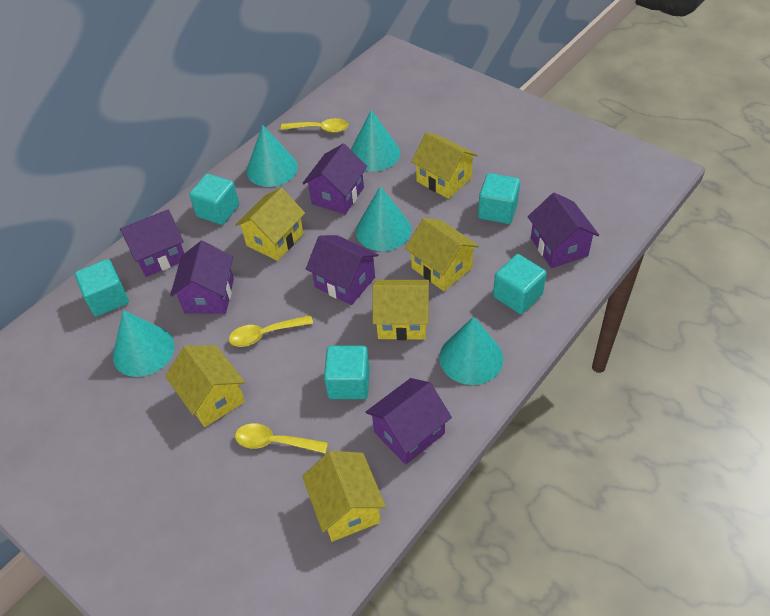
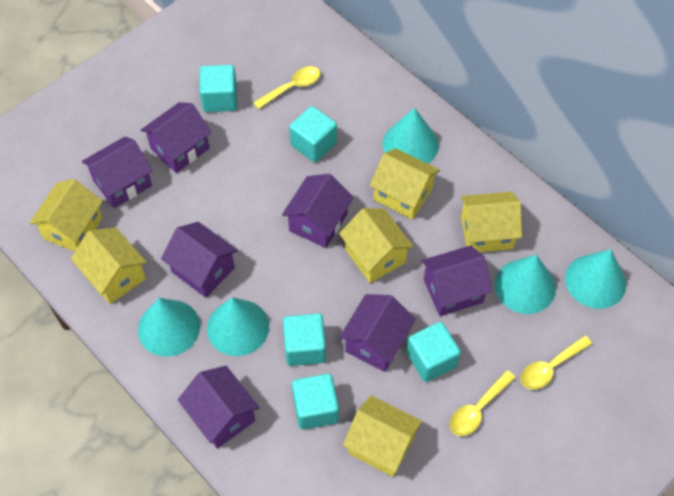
purple house: [120,209,184,277] [170,241,234,314] [302,144,367,214] [306,235,379,305] [366,378,452,465] [528,192,599,268] = 6 -> [82,136,152,208] [141,102,212,173] [161,222,238,298] [178,366,260,449] [282,174,354,248] [339,294,416,372] [421,245,492,316] = 7

